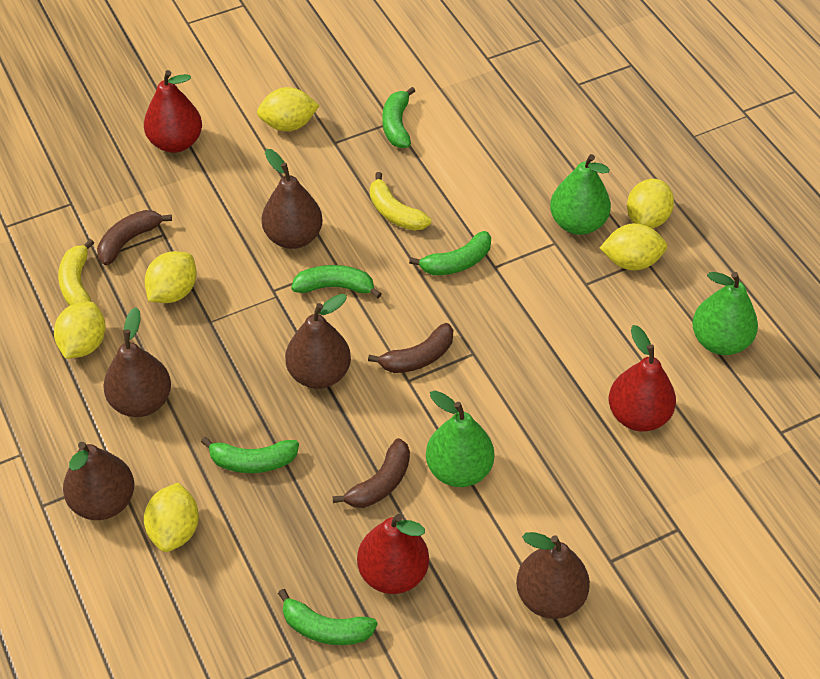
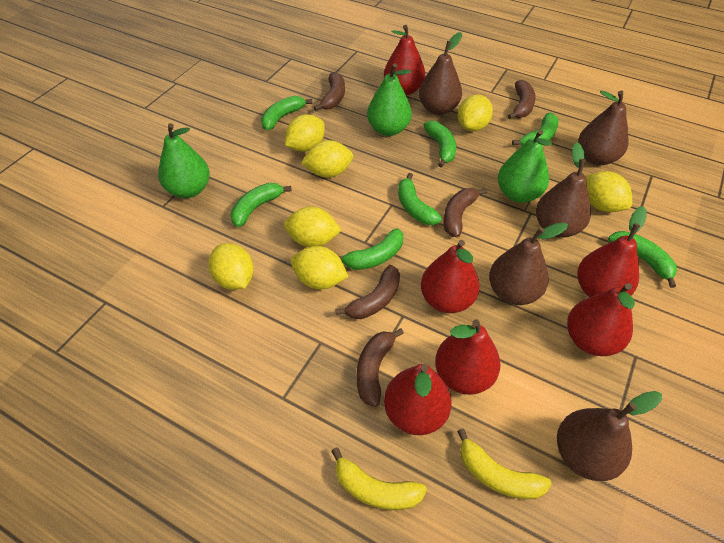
brown banana: [97,210,172,265] [332,438,410,508] [368,323,453,373] = 3 -> [314,72,345,111] [335,265,400,319] [357,328,404,407] [443,188,487,237] [508,80,536,119] = 5
green banana: [201,437,299,473] [278,589,378,645] [291,265,382,298] [382,87,415,148] [409,231,491,275] = 5 -> [231,183,291,227] [261,96,312,130] [339,228,403,270] [398,173,442,225] [423,121,456,167] [512,113,558,146] [608,231,677,288] = 7
red pear: [144,70,202,153] [357,514,429,594] [609,325,676,431] = 3 -> [384,25,425,96] [384,364,452,435] [421,240,480,313] [435,319,501,395] [567,283,635,356] [577,206,647,297] = 6
yellow lemon: [54,302,106,359] [144,483,199,552] [145,251,196,303] [257,87,320,131] [600,223,667,271] [627,179,674,228] = 6 -> [208,243,254,290] [284,207,342,247] [285,114,325,152] [291,246,349,289] [301,140,353,178] [458,95,493,131] [585,171,632,212] = 7

